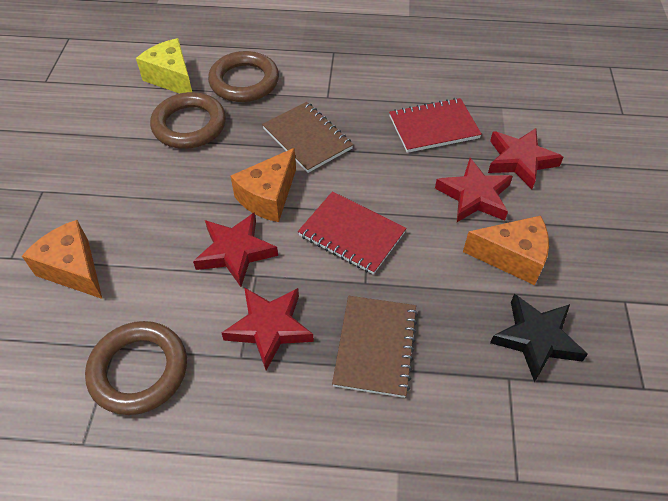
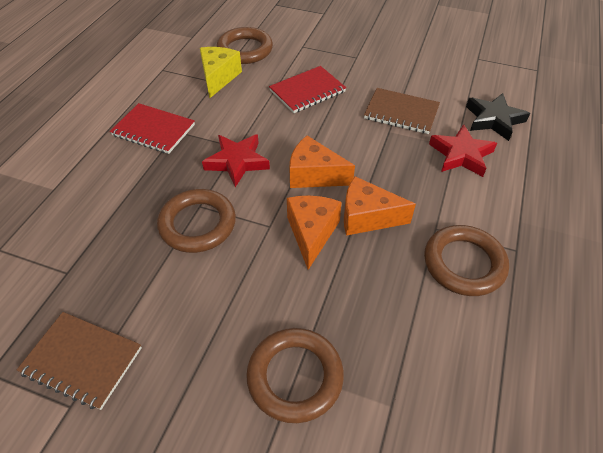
brown ring: [85,321,187,415] [150,92,226,149] [208,51,279,102] = 3 -> [157,189,236,253] [217,27,273,64] [246,328,344,423] [424,225,509,296] = 4
red star: [193,212,278,287] [221,287,314,370] [435,158,513,222] [488,128,563,189] = 4 -> [202,134,270,187] [429,124,497,177] = 2

